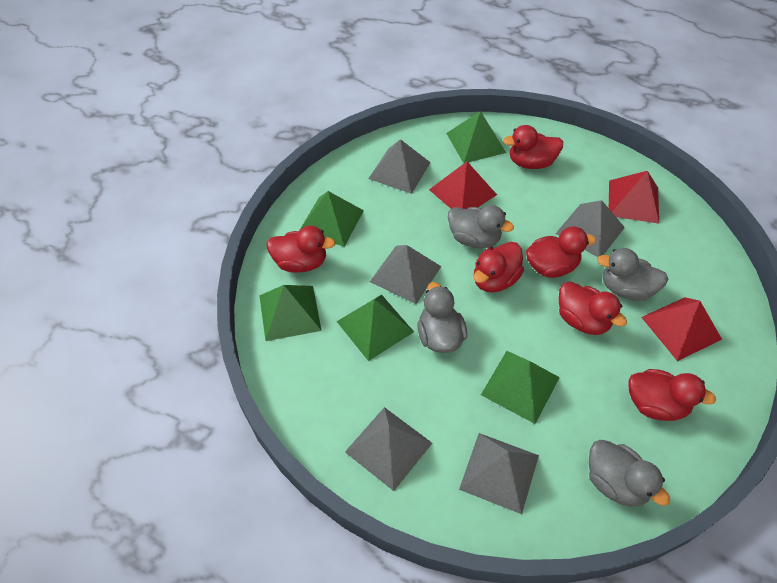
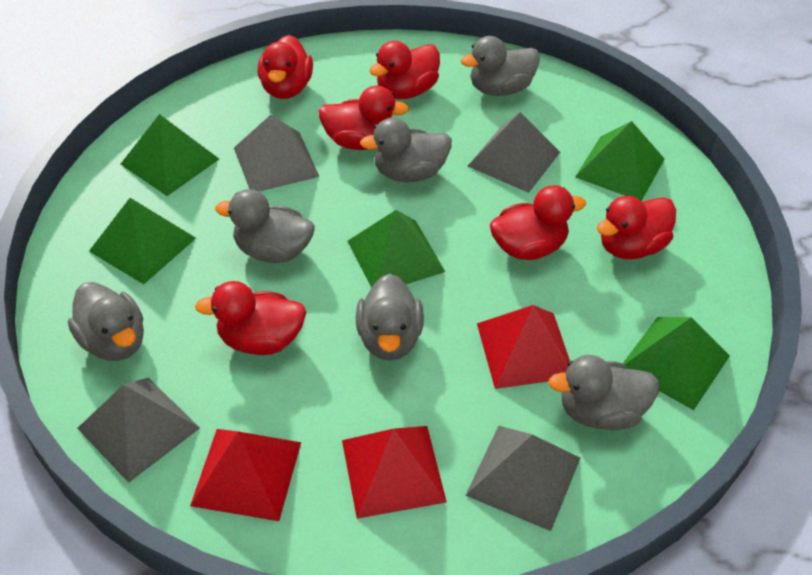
grey duck: [418,282,467,353] [448,205,514,248] [589,440,670,507] [597,248,668,301] = 4 -> [68,282,144,361] [215,189,314,263] [356,274,424,361] [360,118,452,182] [461,36,540,96] [548,355,659,430] = 6
grey pyramid: [345,407,432,491] [368,139,431,194] [370,245,442,304] [459,433,539,514] [555,200,625,257] = 5 -> [77,378,200,483] [234,115,320,191] [465,426,580,531] [468,112,560,193] = 4

